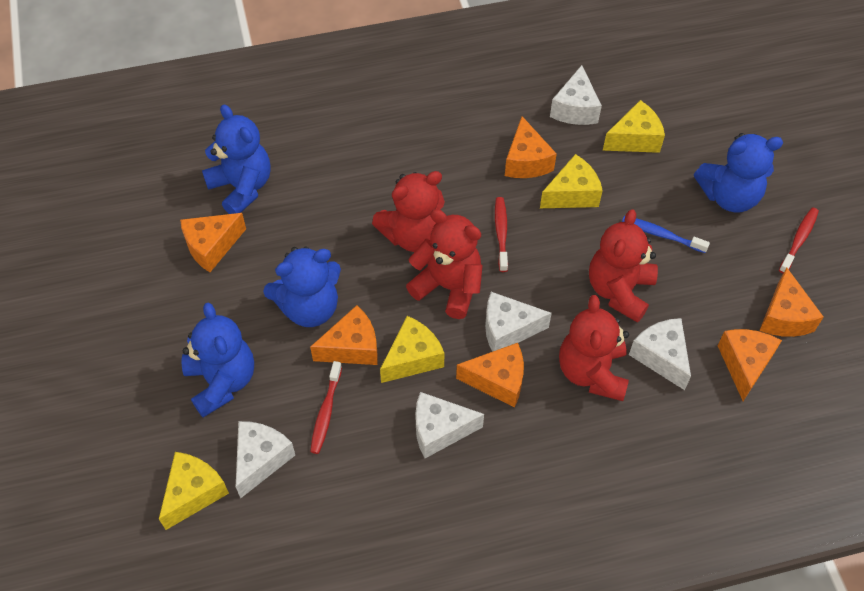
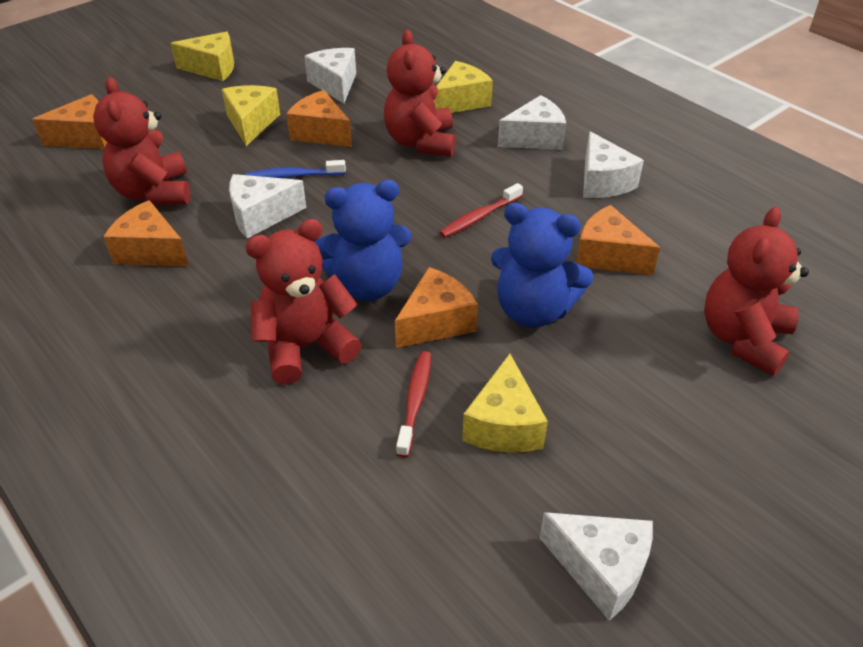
blue teddy bear: [182,303,254,418] [202,104,271,214] [263,246,341,327] [694,133,783,212] = 4 -> [314,180,411,301] [491,203,594,328] = 2
orange cheese: [180,213,246,272] [310,305,378,365] [456,343,524,408] [505,116,557,178] [717,329,782,401] [759,267,824,337] = 6 -> [32,94,107,149] [103,200,189,266] [286,90,352,147] [395,267,478,348] [576,205,660,275] = 5
red toothbrush: [310,361,342,454] [495,197,508,272] [779,207,819,273] = 3 -> [396,351,431,458] [439,183,523,238] = 2

